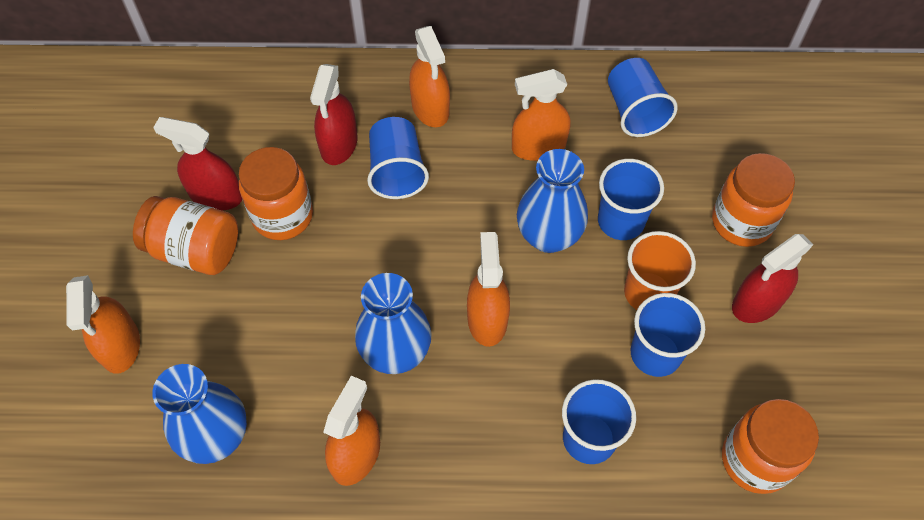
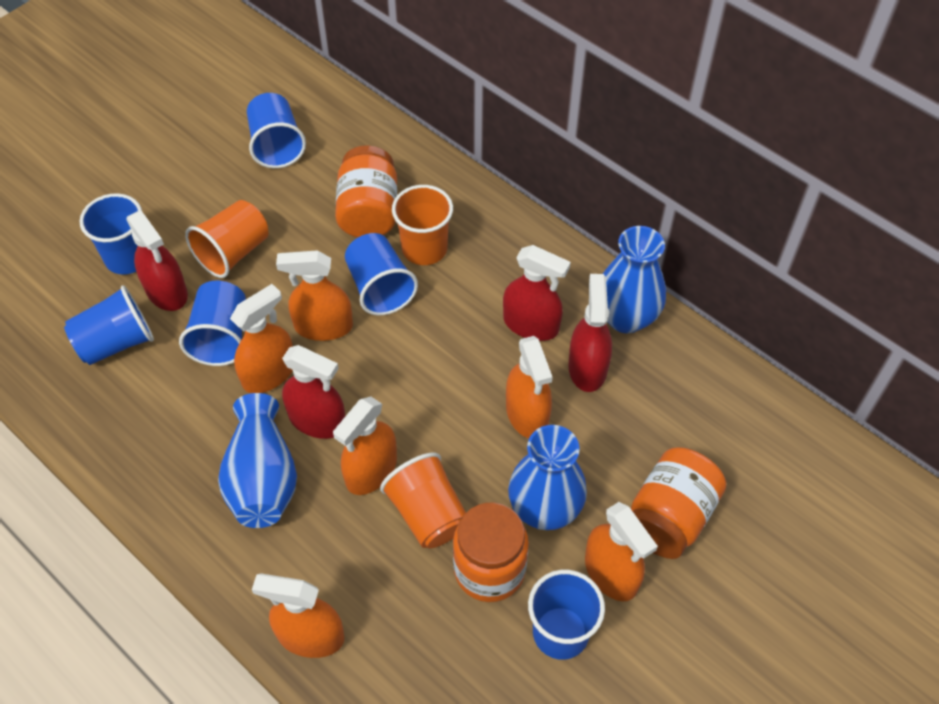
blue cup: [367,117,429,199] [562,379,636,464] [598,159,664,240] [608,58,678,137] [631,293,705,377] = 5 -> [64,285,154,365] [80,193,142,274] [179,281,246,366] [247,93,306,168] [345,233,418,315] [528,570,605,660] = 6
orange cup: [624,231,696,310] = 1 -> [185,200,269,278] [380,453,466,548] [392,185,453,265] = 3
orange jar: [133,196,238,275] [239,147,313,240] [712,153,795,247] [722,399,819,494] = 4 -> [335,145,397,237] [453,503,529,602] [631,447,726,559] = 3
orange spray bottle: [66,275,140,374] [323,376,380,486] [409,26,450,127] [467,232,510,347] [512,69,571,161] = 5 -> [230,284,293,393] [252,573,344,658] [276,250,353,341] [333,397,397,495] [506,336,553,438] [585,502,658,601] = 6
red spray bottle: [153,117,242,210] [310,64,358,165] [732,234,814,323] = 3 -> [126,210,188,311] [282,345,345,439] [503,245,571,341] [568,274,612,392] = 4

